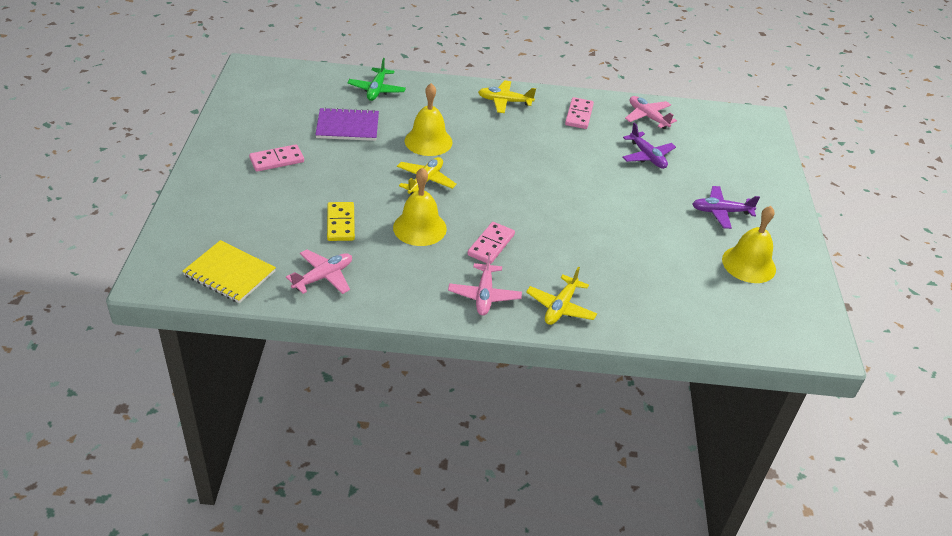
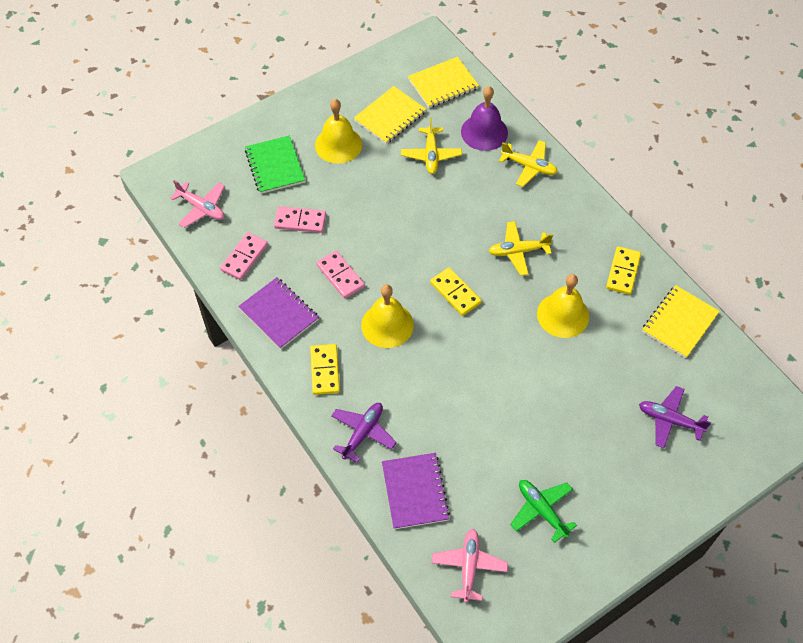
green notebook: none = 0 -> [245,136,305,194] = 1
pink plane: [286,249,352,294] [448,252,522,315] [625,96,677,129] = 3 -> [170,180,225,228] [431,529,508,603] = 2
purple bell: none = 0 -> [461,86,508,151] = 1
purple notebook: [315,107,379,141] = 1 -> [238,277,319,349] [382,453,450,529] = 2
yellow domino: [327,202,355,241] = 1 -> [310,344,340,395] [430,267,481,316] [606,246,641,295] = 3
yellow notebook: [182,240,276,303] = 1 -> [354,86,426,144] [408,57,479,108] [642,285,720,358] = 3

